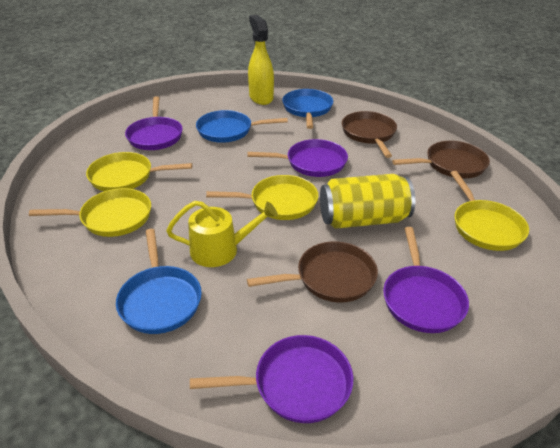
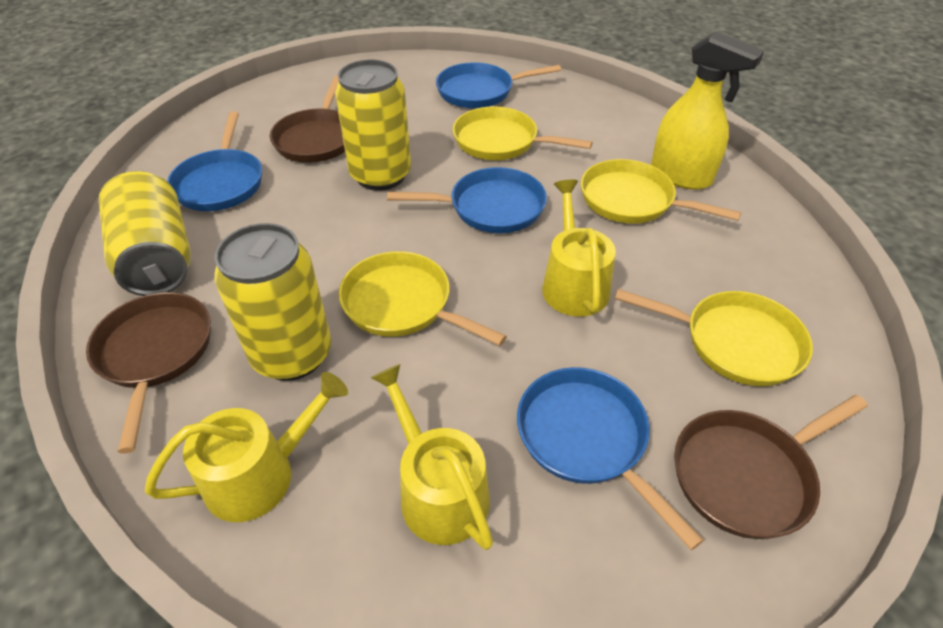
blue pan: [116,229,202,334] [196,110,288,143] [282,89,333,129] = 3 -> [167,112,262,211] [387,167,547,233] [436,62,561,108] [517,367,704,550] = 4
purple pan: [125,96,183,150] [190,335,353,423] [247,139,348,177] [383,227,469,333] = 4 -> none = 0
yellow can: [320,174,415,229] = 1 -> [99,171,191,296] [214,223,331,381] [335,60,411,191] = 3
yellow watering can: [166,201,278,267] = 1 -> [145,372,348,522] [371,364,493,550] [542,180,616,316] = 3

